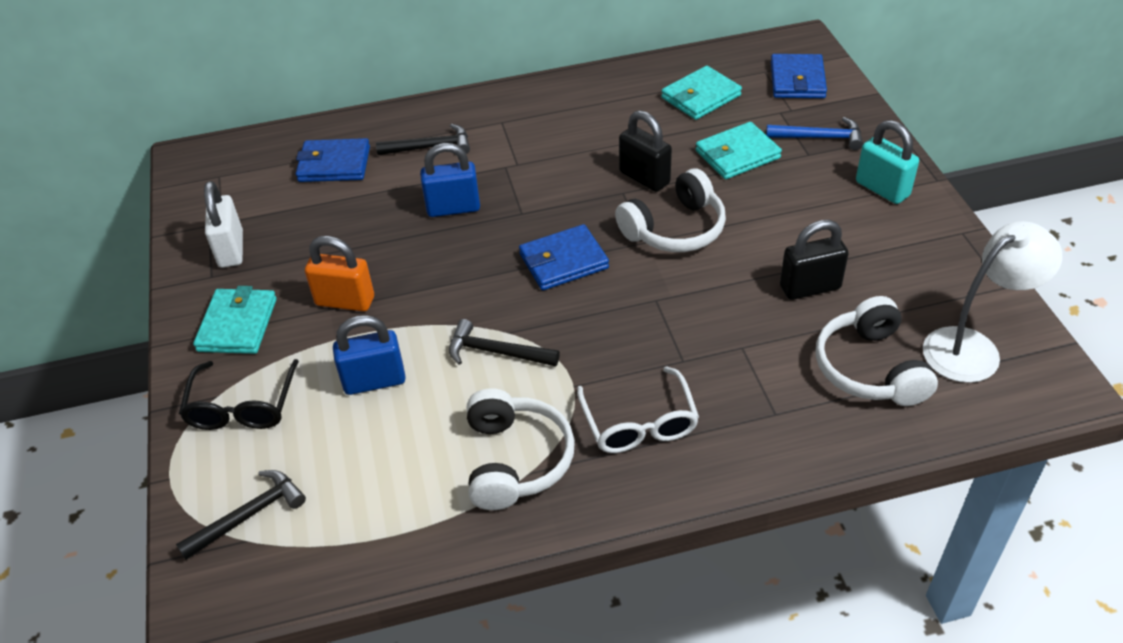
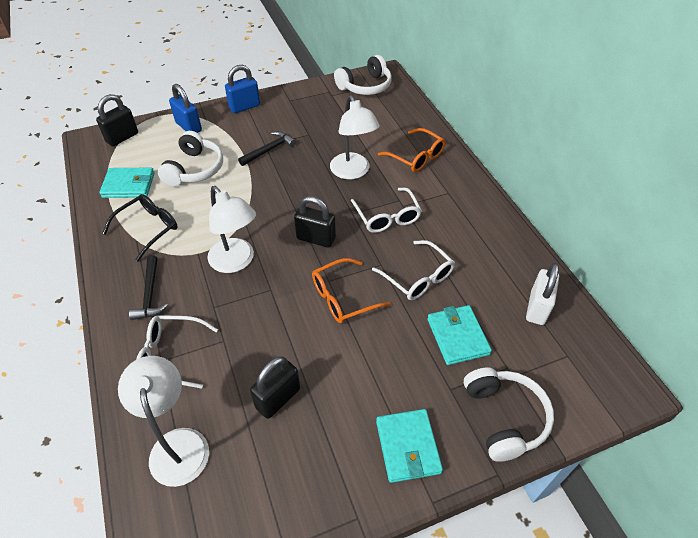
black hammer: [176,470,306,560] [376,124,470,155] [449,319,560,367] = 3 -> [129,255,168,320] [238,131,296,166] = 2
black padlock: [619,110,672,192] [780,220,849,300] = 2 -> [96,94,138,146] [250,356,300,419] [294,196,336,248] = 3
blue hammer: [766,117,863,150] = 1 -> none = 0
blue wallet: [296,138,370,182] [519,224,609,290] [771,54,827,98] = 3 -> none = 0
orange glasses: none = 0 -> [312,258,391,323] [378,128,445,172] = 2
orange padlock: [305,236,374,311] = 1 -> none = 0
turquoise padlock: [856,120,919,204] = 1 -> none = 0
white glasses: [577,366,699,453] = 1 -> [136,315,218,389] [351,188,422,233] [372,240,455,300] = 3
white lamp: [923,221,1062,383] = 1 -> [118,356,209,487] [207,186,256,273] [330,95,380,179] = 3

